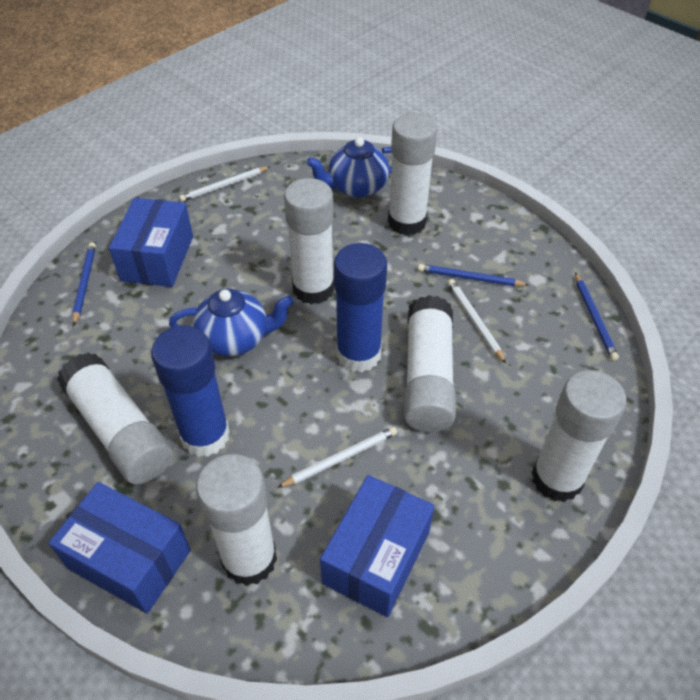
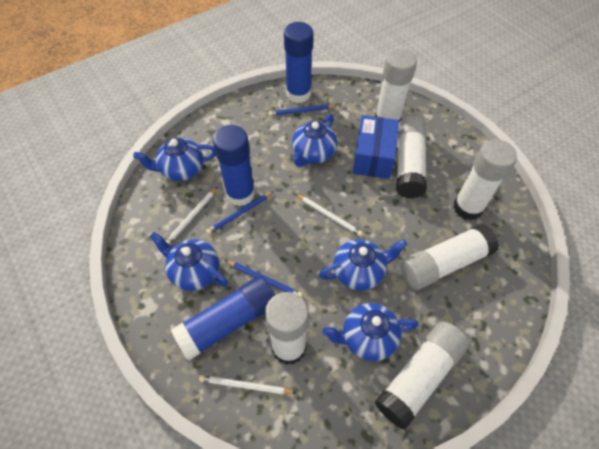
blue box: [48,482,191,614] [109,198,193,287] [320,475,434,617] = 3 -> [353,115,399,179] = 1
blue glue stick: [151,325,230,457] [334,243,387,372] = 2 -> [171,276,275,361] [213,125,255,206] [284,22,313,103] = 3
blue teapot: [169,289,294,356] [306,137,392,198] = 2 -> [133,138,216,181] [149,232,228,291] [292,114,337,167] [319,239,407,291] [322,303,419,361] = 5

